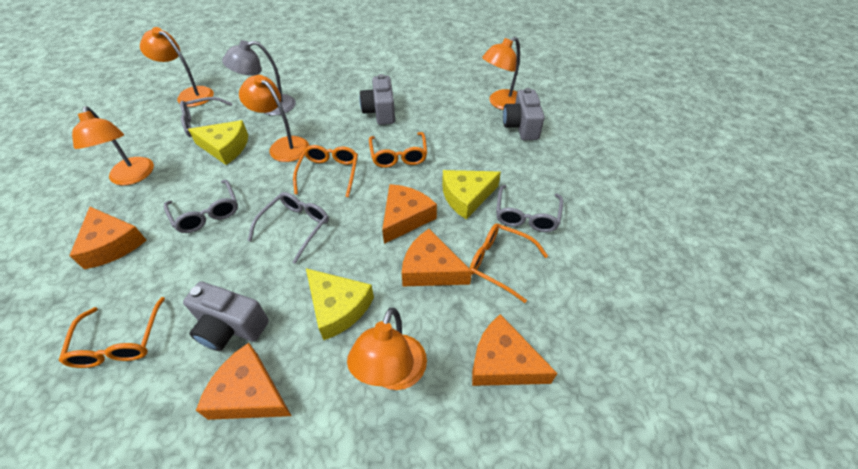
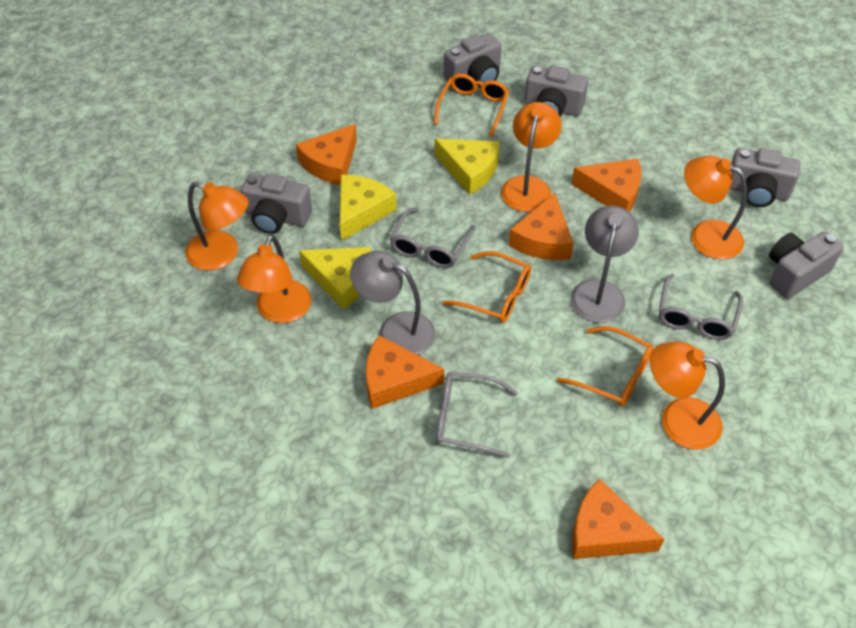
grey camera: [183,282,269,351] [359,74,395,125] [503,88,545,140] = 3 -> [241,173,312,234] [444,33,502,87] [524,65,588,117] [730,148,800,207] [769,231,844,299] = 5
grey glasses: [164,179,238,233] [180,97,232,137] [248,192,329,264] [496,185,563,232] = 4 -> [390,208,476,268] [436,372,518,458] [659,274,743,340] = 3
grey lamp: [222,40,296,116] = 1 -> [350,251,435,355] [570,206,639,323] = 2
orange glasses: [59,297,165,368] [293,145,358,198] [369,132,427,168] [470,223,548,303] = 4 -> [434,73,509,138] [442,251,531,323] [557,326,654,407] = 3

